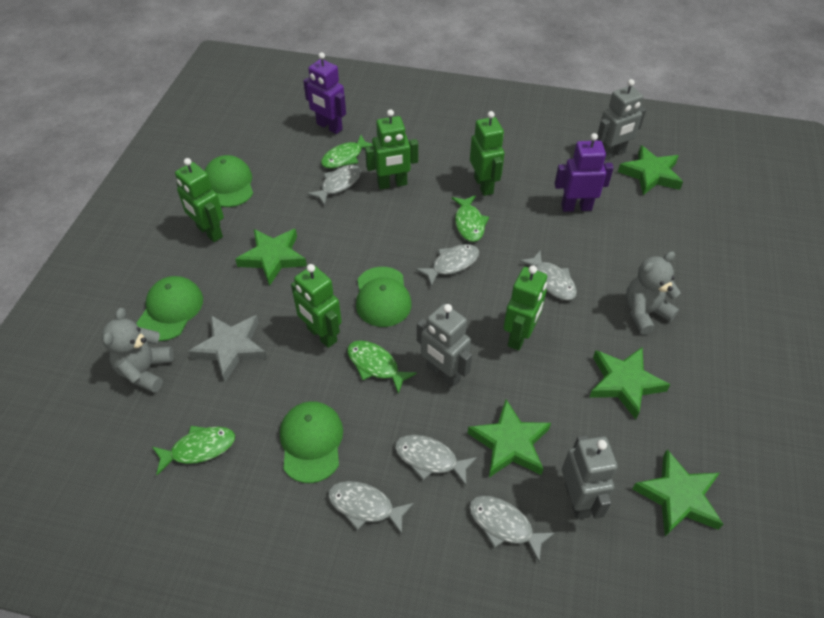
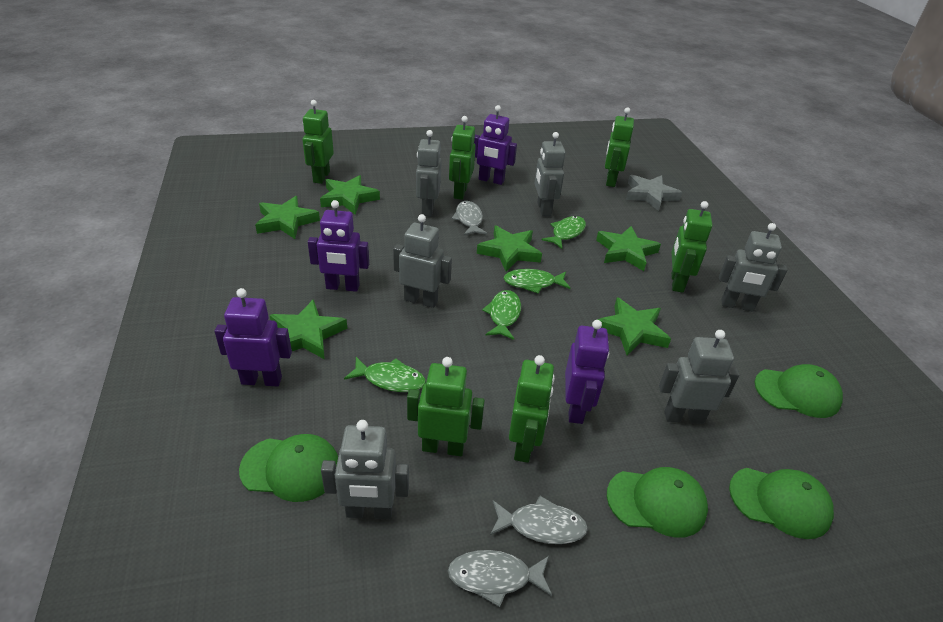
green robot: [175,158,224,242] [291,264,342,348] [365,109,418,190] [470,111,505,196] [504,265,547,350] = 5 -> [303,100,334,184] [407,357,485,456] [449,116,476,200] [509,355,555,463] [605,107,634,187] [671,201,712,293] = 6
green star: [235,229,307,286] [467,399,551,477] [589,347,671,419] [618,145,683,195] [632,449,723,536] = 5 -> [255,196,320,239] [269,299,347,360] [320,175,380,215] [477,225,542,272] [596,226,661,271] [597,297,671,356] = 6
grey fish: [307,165,361,206] [328,481,414,534] [395,435,477,486] [416,244,479,287] [469,496,555,562] [519,250,577,301] = 6 -> [448,550,552,607] [452,201,487,235] [490,496,588,544] = 3
grey robot: [417,304,472,387] [562,435,618,519] [597,79,646,160] = 3 -> [321,420,409,519] [393,214,452,308] [416,130,442,216] [535,132,566,216] [659,330,740,424] [719,223,787,312] = 6
grey teddy bear: [102,308,174,393] [626,251,681,335] = 2 -> none = 0
purple robot: [303,52,346,134] [554,133,614,212] = 2 -> [214,288,292,386] [308,200,369,292] [474,105,517,185] [565,320,609,424] = 4

